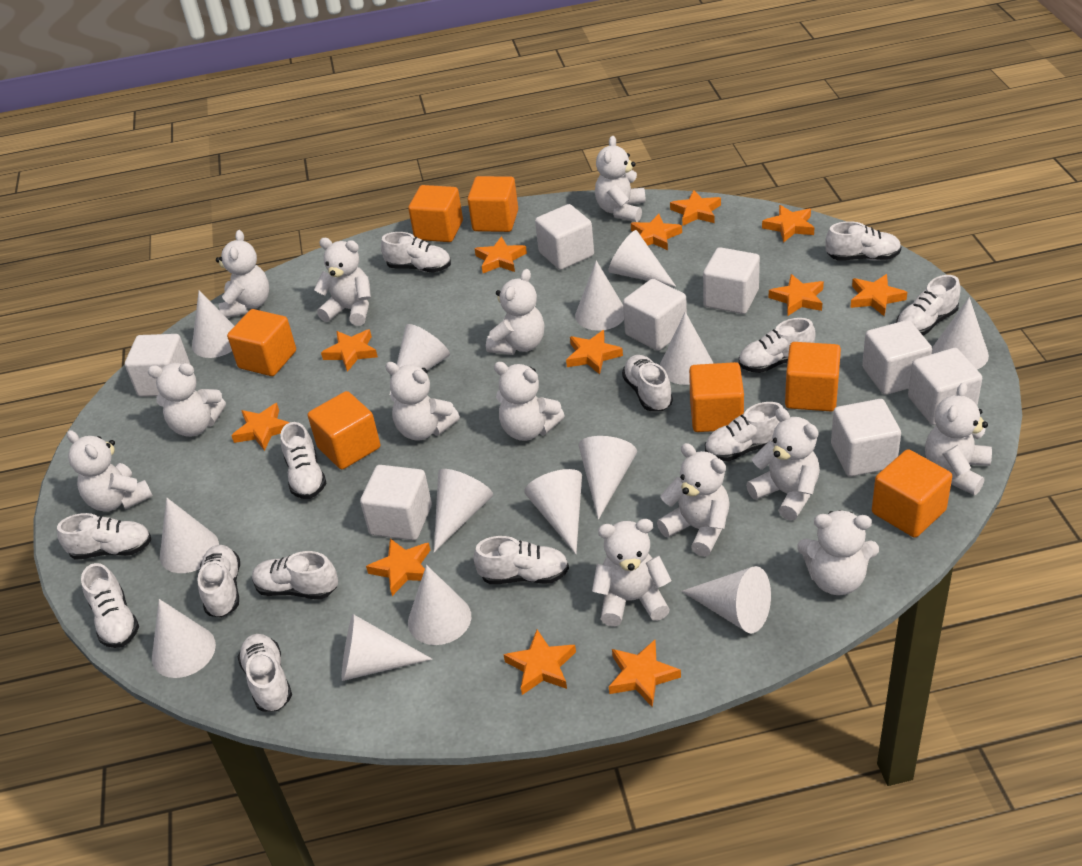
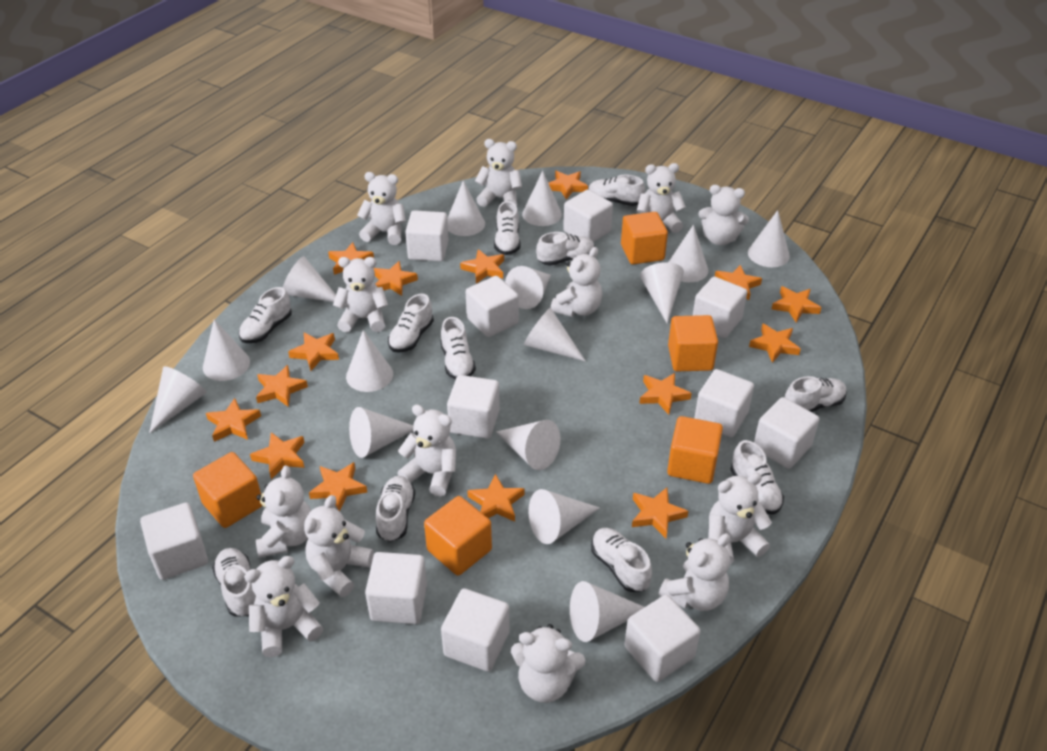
orange cube: [227,309,296,376] [308,391,380,469] [408,185,463,242] [467,176,518,232] [689,362,744,432] [785,342,841,411] [872,449,952,537] = 7 -> [193,452,263,528] [424,496,492,576] [621,212,668,264] [667,416,723,484] [668,315,718,371] = 5
orange star: [231,403,290,451] [321,329,378,372] [366,539,430,596] [474,236,527,273] [503,630,576,695] [566,330,623,375] [609,640,681,708] [631,214,682,250] [670,190,721,226] [762,205,814,243] [769,274,824,316] [850,274,907,316] = 12 -> [206,398,261,442] [250,432,305,479] [256,365,308,407] [288,332,339,371] [309,462,367,511] [328,242,374,275] [374,261,418,296] [460,249,504,283] [467,474,525,522] [549,171,588,200] [632,488,688,538] [639,373,692,415] [715,265,762,300] [749,323,801,363] [772,286,821,323] = 15
white cone: [152,599,216,678] [160,498,219,573] [192,290,234,358] [342,614,432,681] [390,324,450,395] [408,565,471,645] [434,469,493,552] [524,469,582,554] [575,261,624,331] [578,436,637,520] [608,230,676,287] [660,312,713,385] [681,566,771,634] [932,297,989,370] = 14 -> [149,366,207,434] [203,319,250,381] [283,256,336,302] [346,330,393,392] [349,407,413,458] [447,180,485,236] [496,420,560,470] [505,266,551,309] [522,171,562,226] [524,308,586,362] [528,489,600,544] [570,581,644,642] [640,262,684,323] [668,224,708,282] [748,210,790,267] = 15
white cube: [125,334,191,397] [360,465,432,540] [535,204,594,270] [623,279,687,351] [703,247,760,314] [831,399,901,477] [862,320,932,395] [908,348,982,425] = 8 -> [140,502,208,580] [365,552,427,624] [405,210,449,261] [441,588,510,672] [447,375,500,439] [466,276,519,337] [563,190,613,242] [624,595,701,682] [693,277,747,338] [694,369,754,437] [754,397,819,469] = 11
white shoe: [57,513,151,560] [81,563,139,648] [198,545,240,617] [238,634,292,712] [252,551,338,599] [280,422,326,499] [381,232,451,273] [473,536,569,584] [622,355,673,411] [705,402,783,461] [739,318,816,373] [825,221,902,260] [896,275,961,336] = 13 -> [212,548,256,616] [239,287,292,343] [376,476,415,542] [388,293,434,353] [441,317,476,379] [494,201,521,255] [536,232,595,266] [588,175,645,206] [591,528,652,592] [730,440,784,515] [785,376,847,412] = 11

